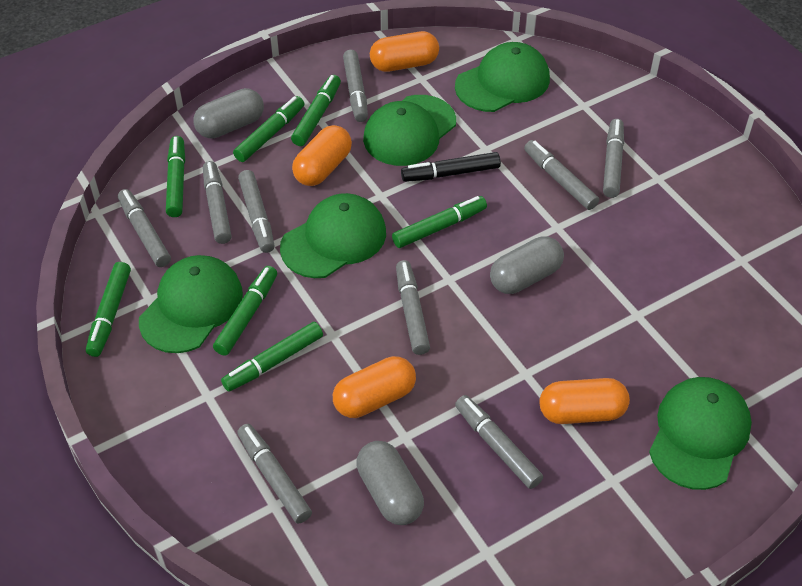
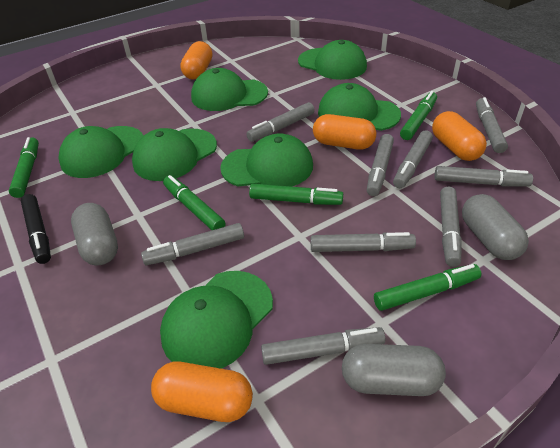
green cap: [139,255,243,353] [280,193,386,278] [363,95,456,166] [455,42,550,112] [649,377,752,490] = 5 -> [58,126,143,178] [132,128,217,181] [160,271,273,369] [191,68,268,111] [220,134,313,187] [298,40,367,80] [318,83,401,131] = 7
green marker: [86,262,131,357] [166,136,185,217] [213,266,277,356] [221,322,323,392] [233,96,305,162] [291,75,341,146] [392,196,487,248] = 7 -> [9,137,39,198] [163,175,225,230] [249,184,343,205] [374,264,481,311] [400,91,437,140] = 5

